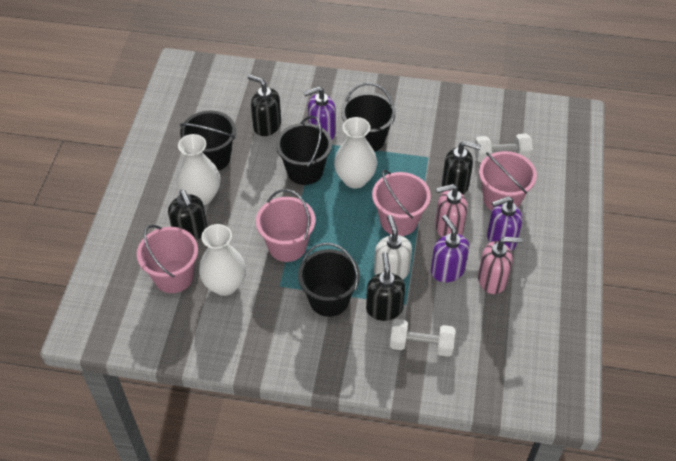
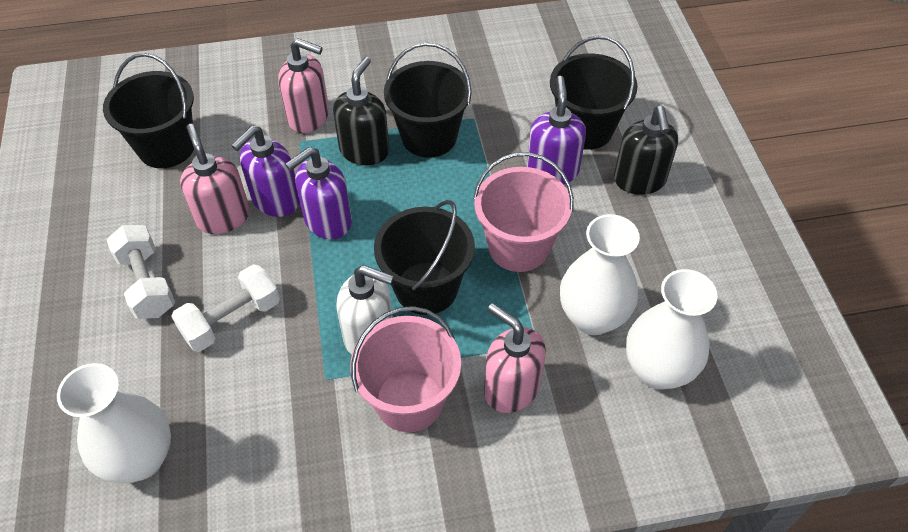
black soap dispenser: [168,190,207,240] [248,74,281,136] [366,252,405,321] [442,141,481,195] = 4 -> [333,57,389,165] [614,106,678,195] = 2
pink bucket: [137,225,198,293] [256,189,315,262] [372,170,431,236] [479,151,537,211] = 4 -> [350,306,461,432] [473,152,574,272] = 2
pink soap dispenser: [435,184,468,237] [478,237,523,294] = 2 -> [180,124,250,234] [278,38,329,133] [484,303,546,413] = 3

